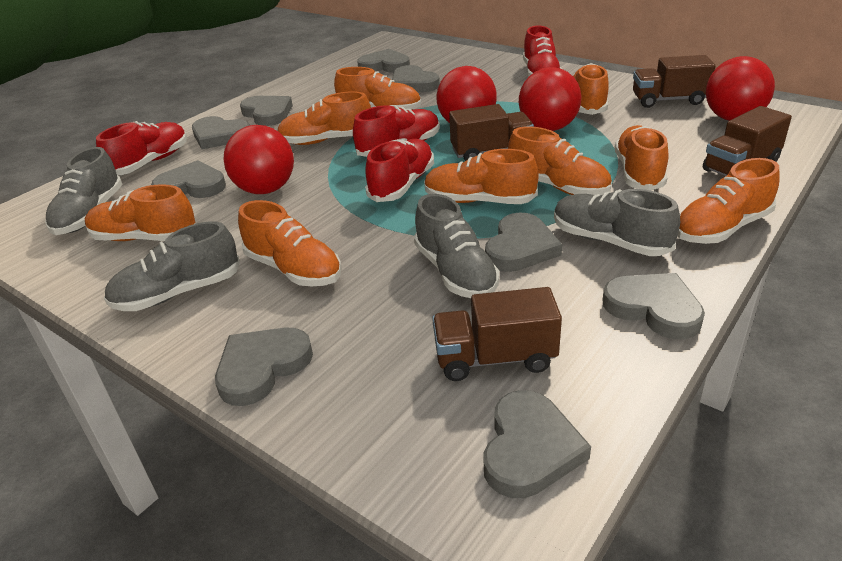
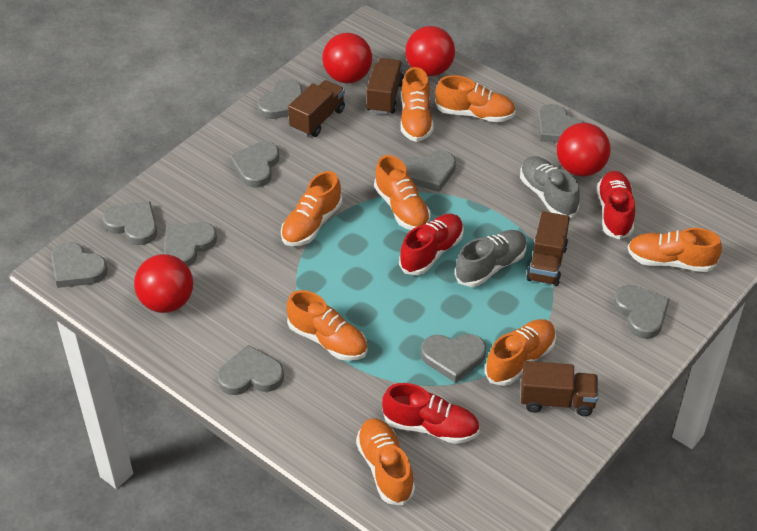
grey heart: [151,160,226,198] [192,116,250,149] [215,327,313,406] [240,96,293,126] [357,49,410,73] [392,65,440,92] [483,390,591,498] [485,212,562,272] [602,273,705,339] = 9 -> [51,242,108,288] [102,202,157,245] [164,222,217,267] [217,345,284,395] [229,141,279,188] [258,79,302,119] [403,150,456,192] [421,334,486,383] [537,104,584,143] [613,285,670,339] = 10
grey shoe: [45,147,123,235] [104,221,240,311] [414,194,499,298] [554,189,680,256] = 4 -> [455,230,527,287] [520,156,580,218] = 2
orange shoe: [85,184,196,241] [238,200,342,286] [278,91,371,145] [334,67,421,110] [424,149,539,204] [508,126,612,195] [573,63,609,115] [614,125,668,190] [678,158,780,244] = 9 -> [281,171,342,246] [287,290,367,361] [356,418,415,505] [374,155,431,230] [401,67,433,142] [435,75,516,122] [485,319,556,386] [628,228,722,272] = 8
red shoe: [96,121,187,175] [353,105,440,157] [365,139,434,202] [523,26,562,77] = 4 -> [382,383,480,444] [399,214,464,275] [597,171,635,240] = 3

